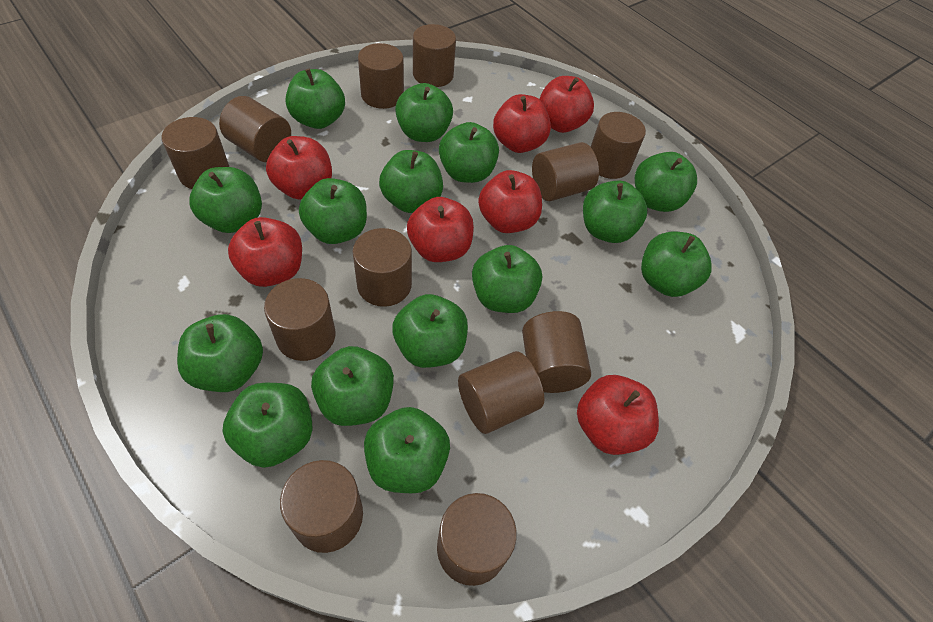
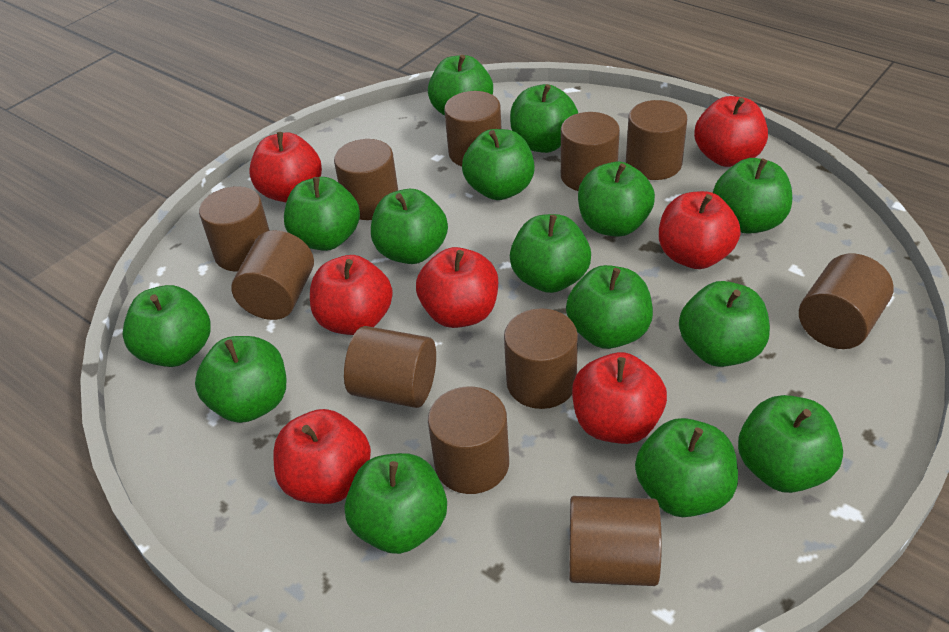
brown cylinder: [161,117,230,189] [219,96,291,162] [264,278,336,361] [280,460,363,553] [352,228,412,307] [358,43,404,109] [413,24,456,87] [437,493,517,586] [458,351,544,434] [522,311,591,393] [532,142,599,201] [591,112,646,179] = 12 -> [199,186,270,272] [231,230,314,320] [334,139,398,220] [344,326,436,408] [428,386,509,494] [444,91,502,166] [504,308,578,409] [561,112,620,191] [569,496,662,586] [626,100,687,180] [799,254,894,349] = 11

